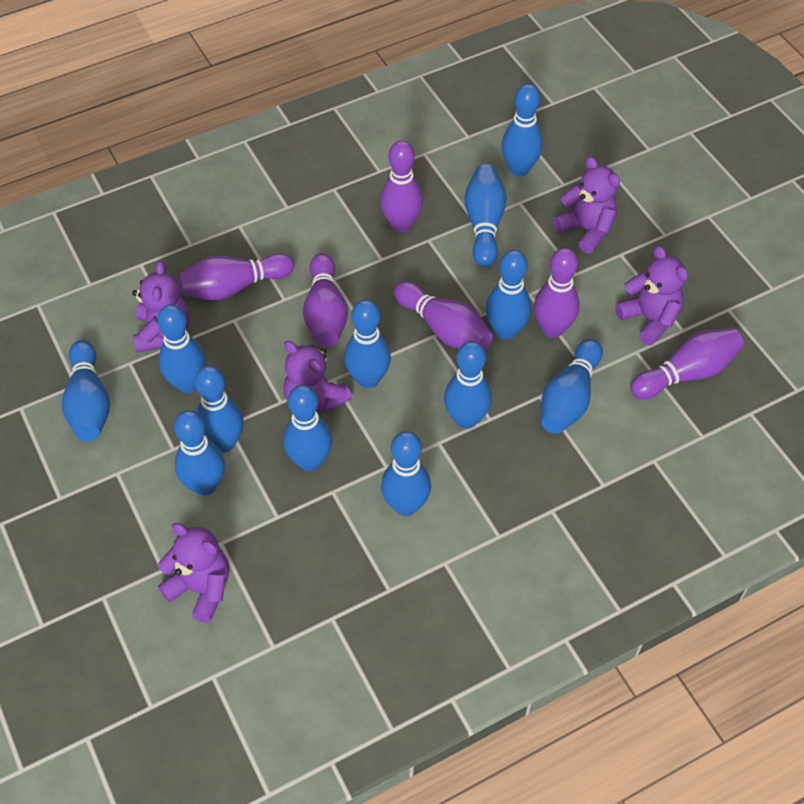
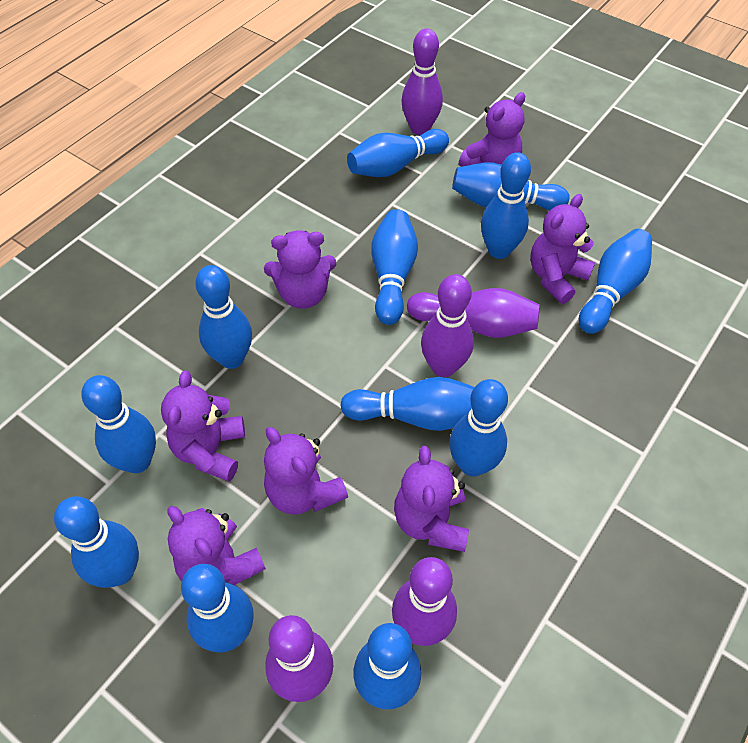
purple bowling pin: [178,253,294,300] [303,253,348,347] [380,140,423,232] [394,281,493,350] [534,248,580,338] [630,328,744,399] = 6 -> [265,615,333,702] [392,557,457,646] [401,28,443,135] [407,288,540,338] [421,274,474,377] = 5
purple teddy bear: [132,261,190,352] [158,523,229,623] [284,341,352,413] [553,156,620,253] [615,246,688,345] = 5 -> [161,371,245,482] [167,506,266,585] [264,231,336,308] [264,427,348,515] [394,446,469,552] [459,92,525,166] [530,194,595,304] = 7

